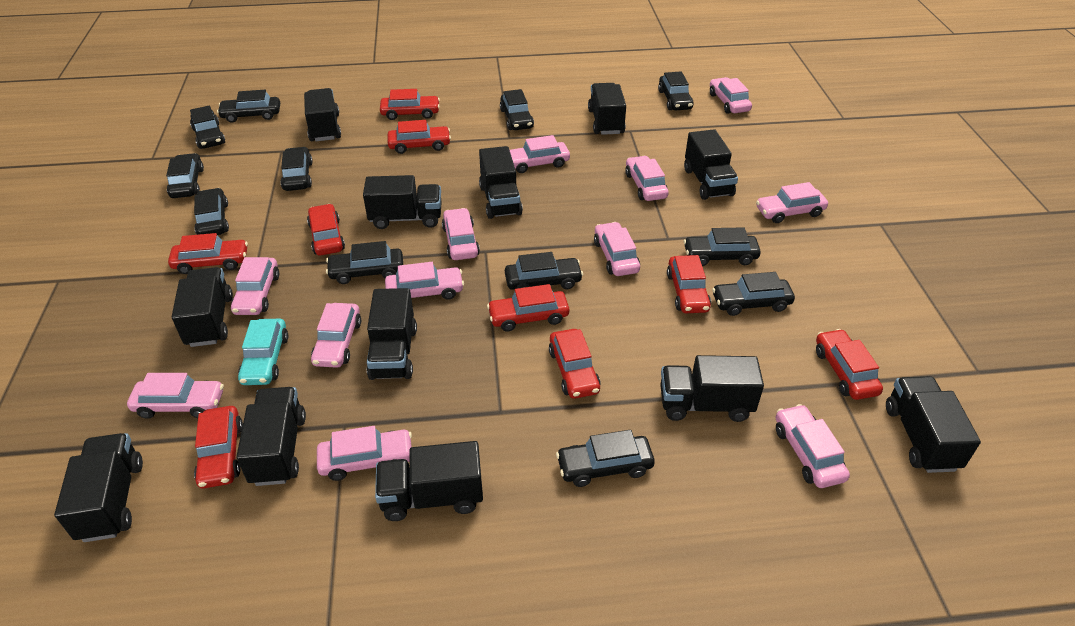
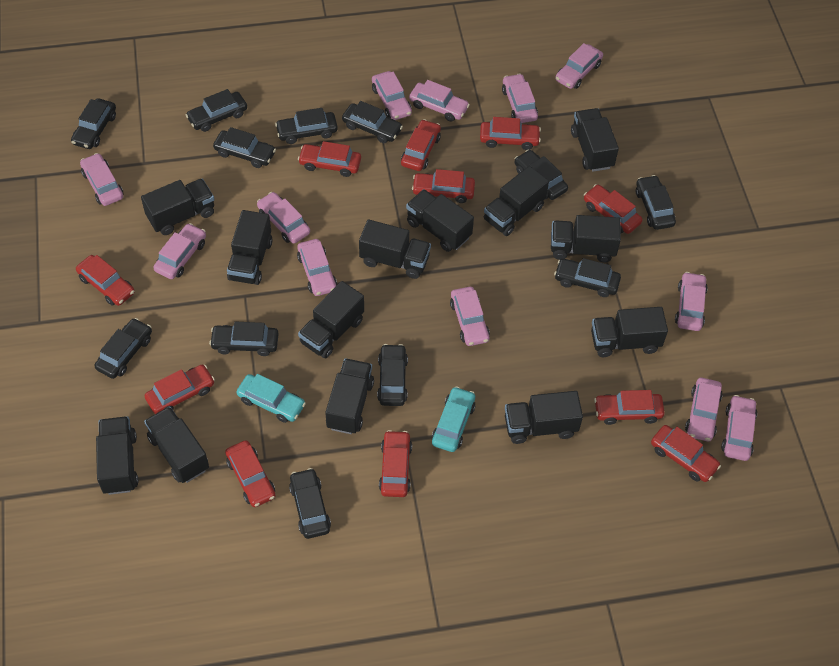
black truck: [54,433,143,542] [172,267,233,347] [236,387,306,486] [304,88,341,141] [363,175,442,229] [367,288,417,380] [375,441,483,521] [479,146,523,219] [588,83,626,135] [660,355,764,422] [684,129,738,200] [886,376,981,473] = 12 -> [96,416,138,495] [141,179,214,235] [144,406,209,483] [227,210,272,285] [298,281,364,358] [325,358,374,434] [359,220,431,279] [406,189,474,252] [484,166,549,236] [505,391,583,444] [551,215,621,263] [571,108,619,172] [591,307,668,357] = 13
red car: [168,233,248,274] [194,406,243,489] [307,204,345,256] [380,89,440,120] [387,120,451,154] [487,284,569,332] [549,329,601,399] [667,255,711,313] [816,329,883,400] = 9 -> [76,255,135,306] [145,365,215,414] [225,440,276,507] [298,141,361,177] [379,430,412,497] [401,119,441,171] [412,169,475,203] [480,117,541,150] [584,184,642,234] [594,390,665,425] [651,425,721,482] = 11
turquoise car: [238,319,288,385] = 1 -> [237,374,306,423] [432,386,475,452] = 2

